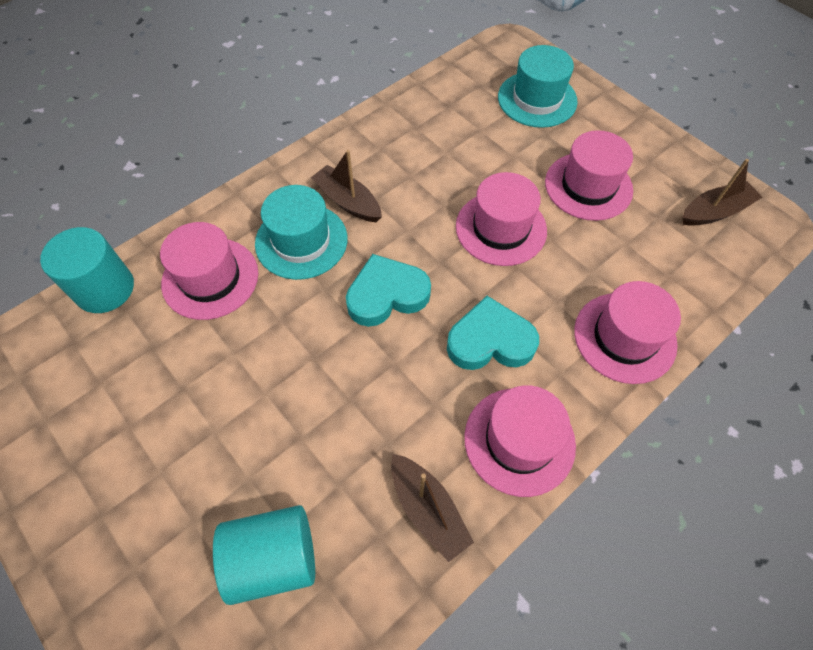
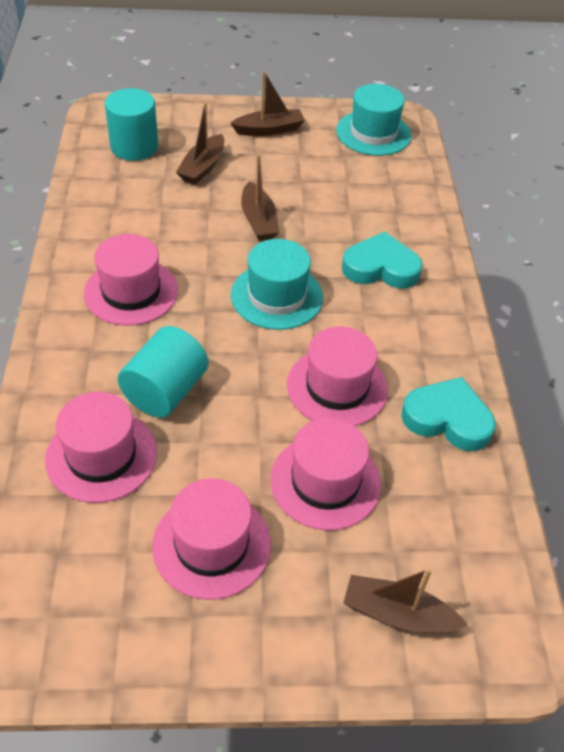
brown boat: [311,150,382,222] [391,454,474,562] [682,159,763,226] = 3 -> [176,102,224,185] [230,71,305,136] [241,154,279,241] [343,568,468,633] = 4

